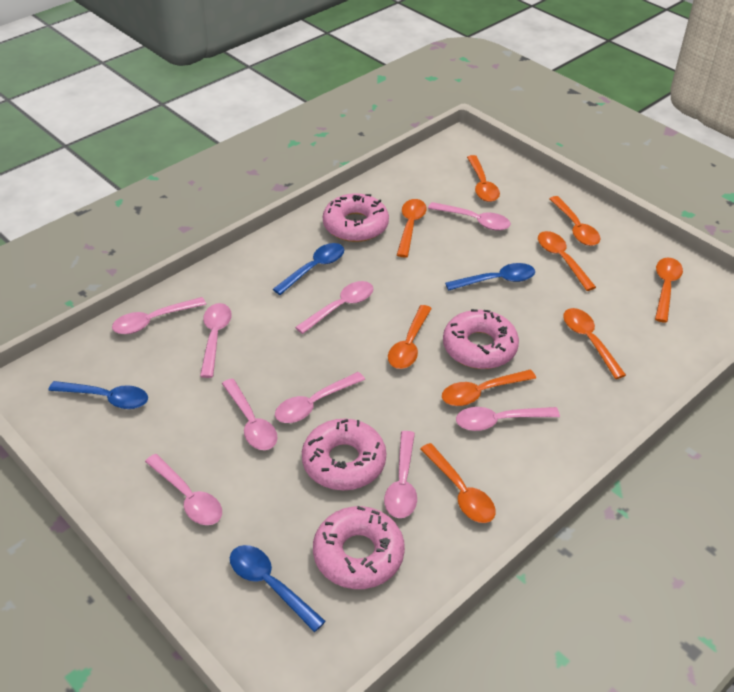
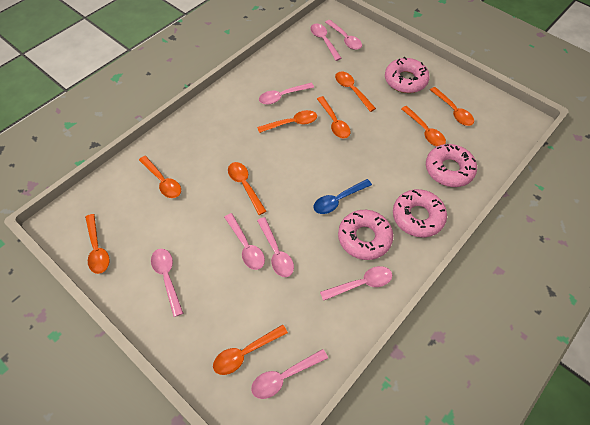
blue spoon: [49,381,148,409] [230,545,326,632] [273,243,344,295] [445,263,535,291] = 4 -> [314,179,372,214] = 1
pink spoon: [112,297,206,334] [145,454,222,525] [200,303,232,378] [222,378,278,450] [275,372,365,423] [295,281,373,334] [384,431,417,518] [428,202,511,231] [456,407,560,431] = 9 -> [151,249,183,317] [224,213,265,270] [251,349,328,399] [257,217,294,277] [259,83,314,105] [310,23,342,61] [320,266,392,301] [325,20,362,50] = 8

